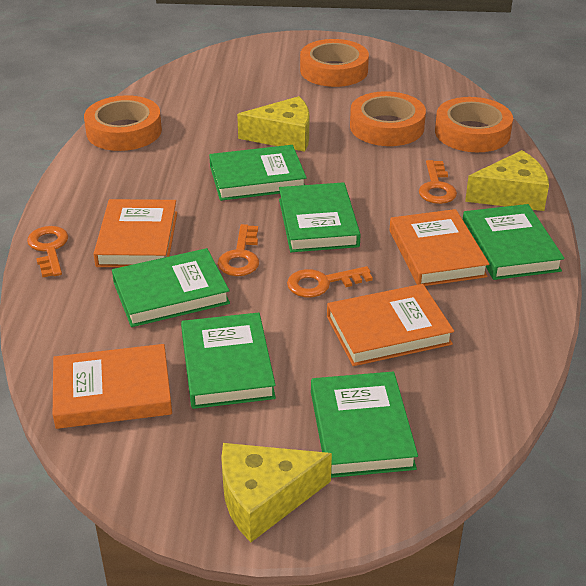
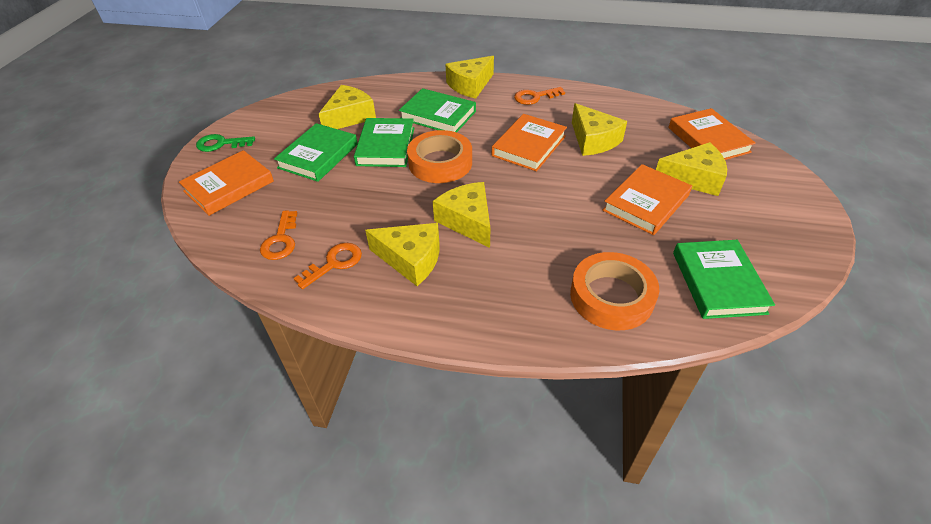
green book: [112,248,230,327] [181,312,276,409] [209,145,307,201] [279,182,361,252] [311,372,418,478] [463,204,565,280] = 6 -> [274,123,358,182] [354,118,414,167] [399,88,476,132] [673,240,775,319] = 4
green key: none = 0 -> [196,134,255,152] = 1
orange key: [27,226,68,277] [218,224,259,276] [287,266,373,297] [419,160,457,204] = 4 -> [260,210,298,260] [294,243,362,289] [514,87,565,105] = 3
orange tape: [84,95,162,151] [300,39,369,87] [350,91,426,146] [435,97,513,152] = 4 -> [407,130,472,183] [570,252,659,330] = 2
yellow cheese: [221,443,332,542] [237,96,310,152] [465,150,549,211] = 3 -> [319,85,376,129] [365,223,439,286] [433,182,490,248] [445,56,494,99] [572,103,627,156] [656,142,727,196] = 6

